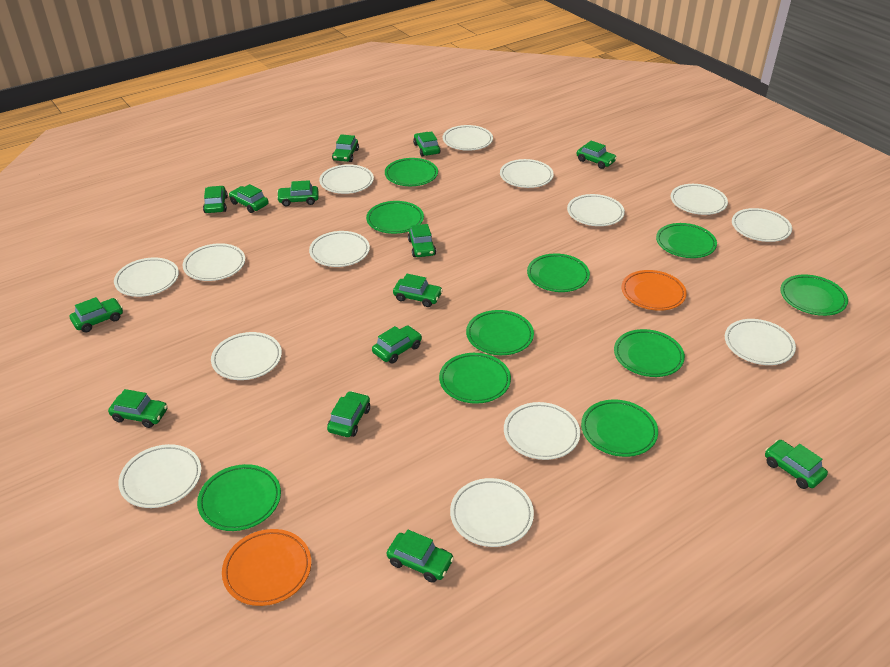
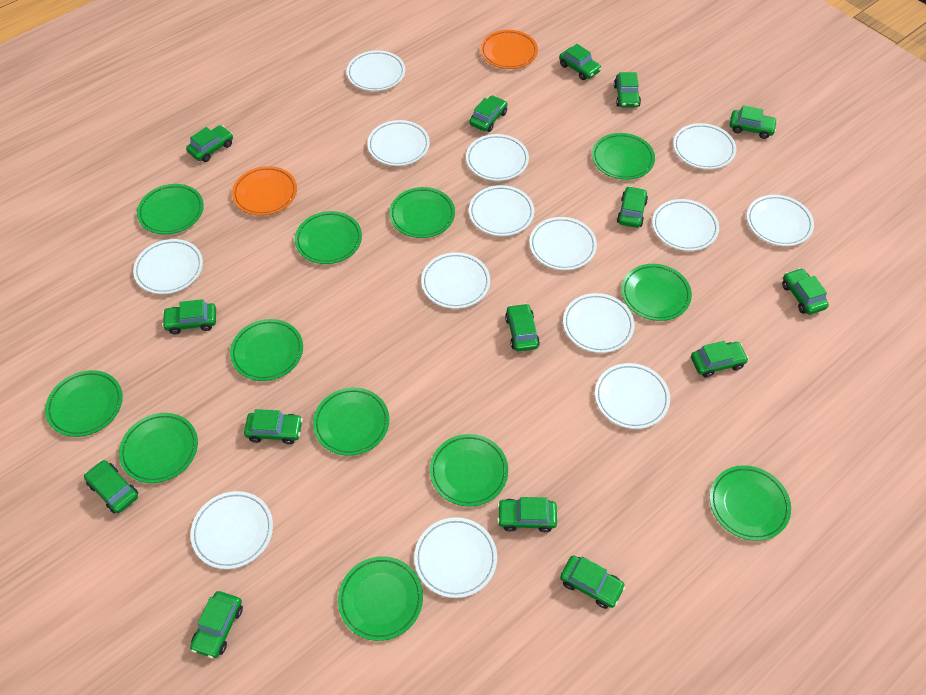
green car: [70,297,123,332] [108,389,167,428] [203,186,228,213] [229,184,269,213] [277,180,319,207] [327,391,370,437] [332,134,359,162] [372,325,422,364] [387,530,454,583] [393,274,443,307] [408,224,436,257] [413,132,441,156] [577,141,617,169] [765,440,828,489] = 14 -> [84,460,138,513] [162,299,216,334] [186,125,233,162] [190,591,243,658] [244,409,303,444] [469,95,508,132] [497,497,557,532] [505,303,540,352] [559,44,602,80] [560,555,626,609] [614,72,641,107] [617,186,648,228] [691,341,749,378] [730,105,777,139] [782,268,829,315] = 15
green plate: [197,464,281,531] [366,201,424,234] [385,158,438,186] [439,353,511,404] [466,310,534,355] [527,253,590,292] [581,400,658,457] [614,329,685,377] [656,223,717,258] [780,274,848,316] = 10 -> [45,370,123,437] [119,413,198,483] [137,184,204,235] [230,319,303,381] [295,211,362,264] [313,387,389,456] [338,556,423,641] [389,187,455,238] [430,434,508,507] [592,133,655,180] [621,264,692,321] [710,465,791,541] = 12

